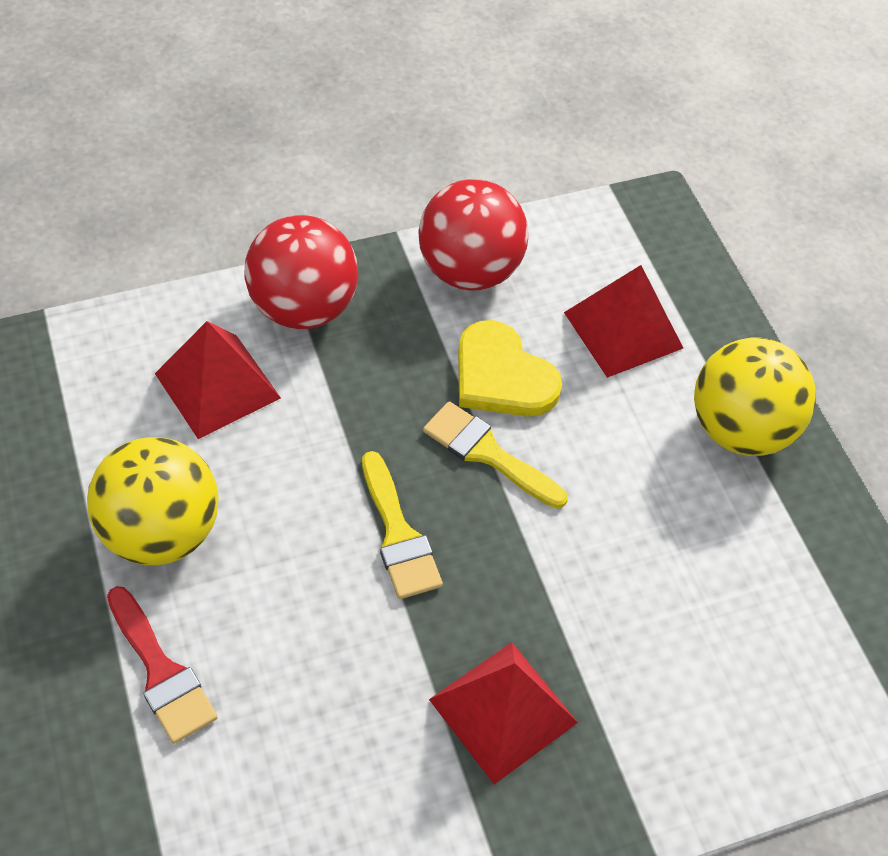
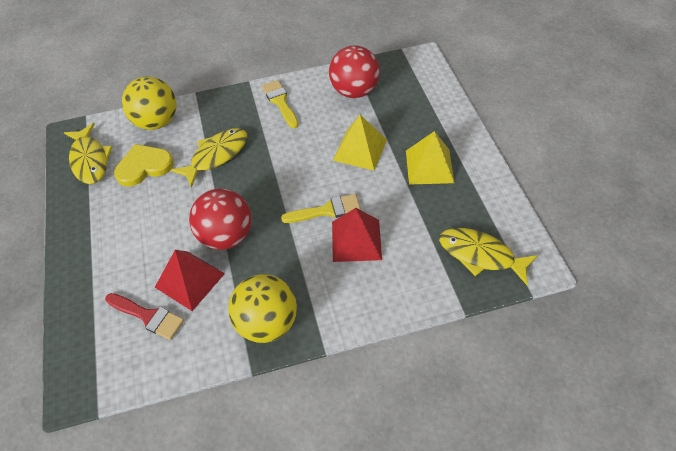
red pyramid: [155,321,281,439] [429,642,578,784] [564,265,683,378] = 3 -> [155,250,225,311] [332,208,382,262] = 2
yellow fish: none = 0 -> [64,123,113,184] [171,128,247,188] [439,228,538,285] = 3
yellow pyramid: none = 0 -> [333,115,387,171] [406,131,454,185] = 2

